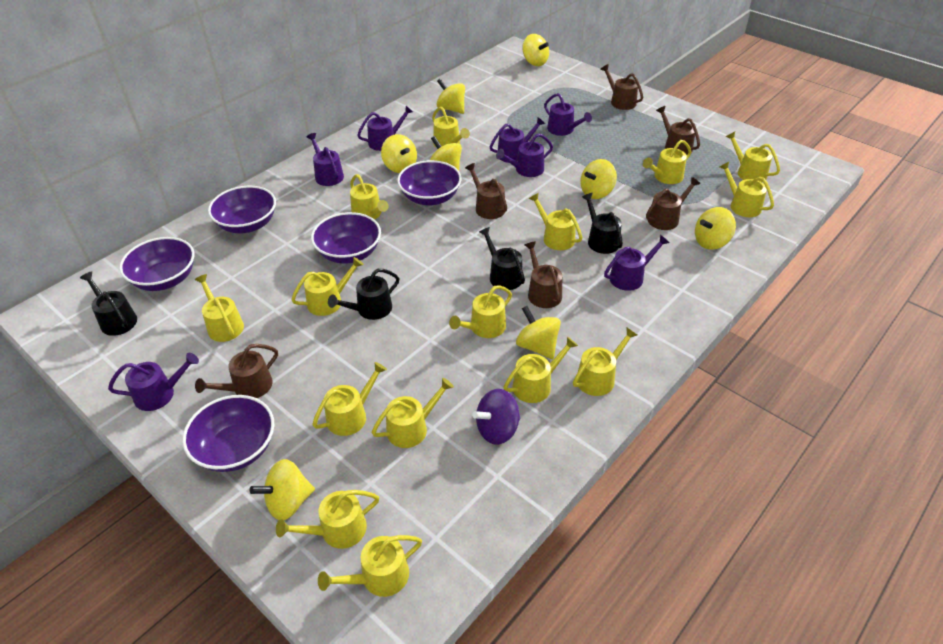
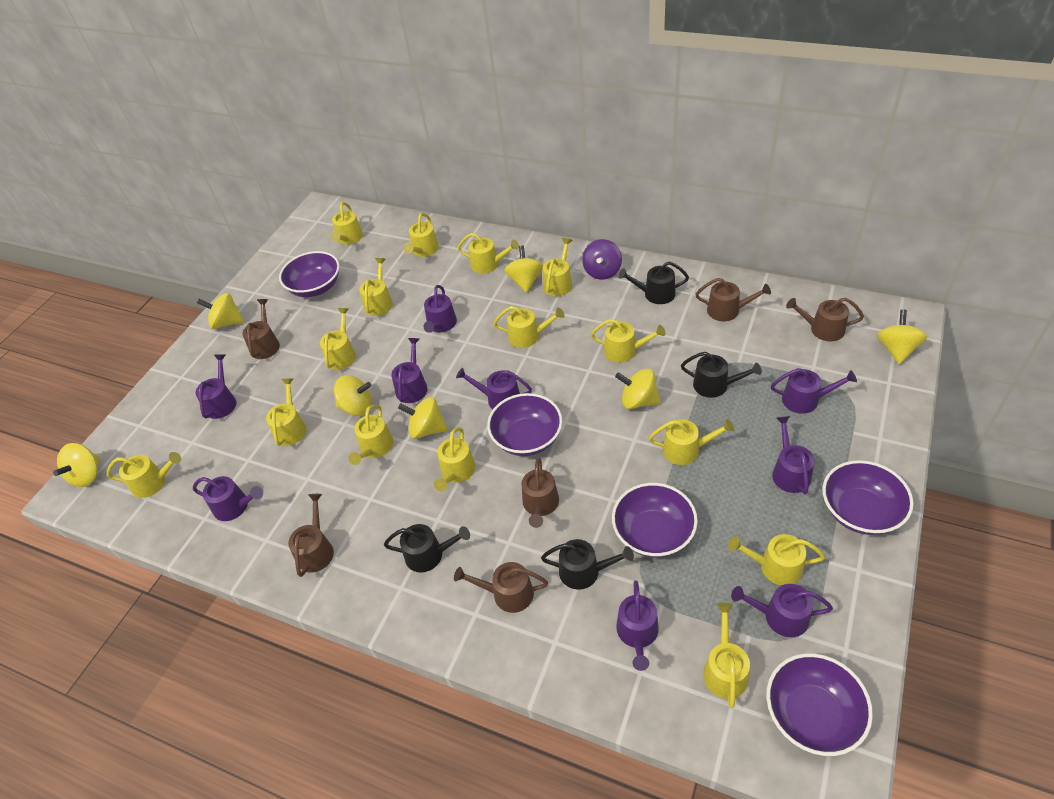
purple watering can: [108,353,199,411] [307,133,344,186] [358,106,413,151] [490,117,545,163] [496,133,553,177] [544,93,592,136] [604,235,669,291] = 7 -> [193,476,263,521] [196,354,236,419] [391,338,428,403] [423,285,457,333] [456,368,532,409] [616,580,659,671] [731,584,833,637] [771,368,857,414] [772,416,815,494] = 9
yellow spinning top: [250,459,315,520] [381,134,417,173] [430,136,462,170] [437,78,465,114] [516,306,561,359] [522,34,549,66] [580,159,617,199] [695,207,736,250] = 8 -> [53,443,100,487] [197,293,244,329] [334,375,372,416] [398,397,448,439] [504,246,543,293] [615,369,661,409] [877,310,927,365] = 7

